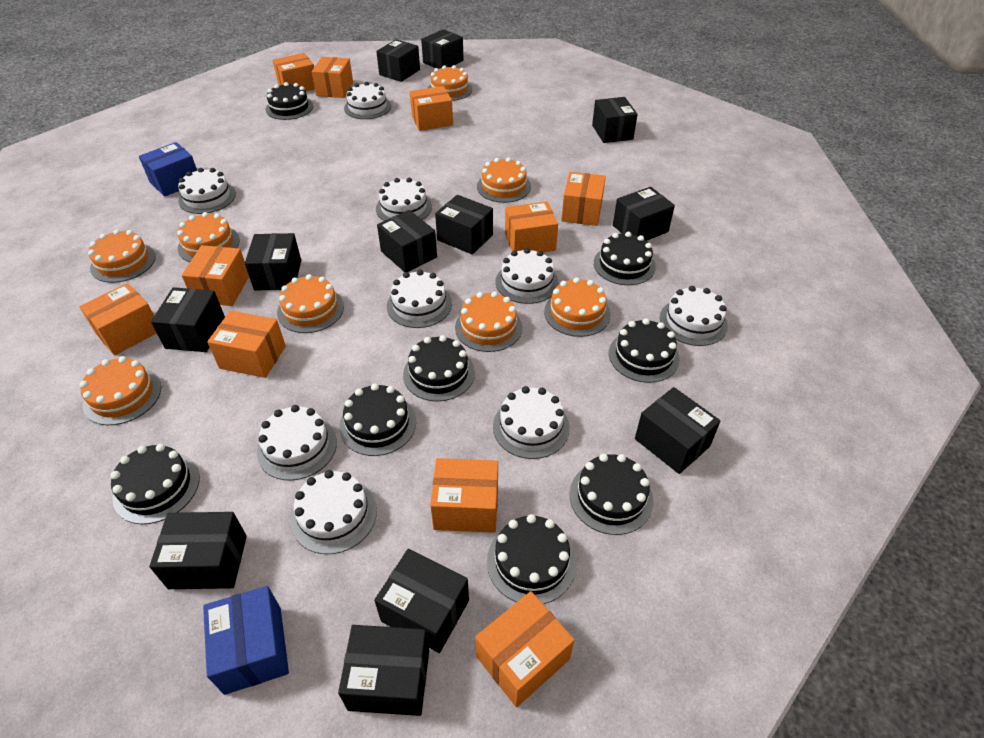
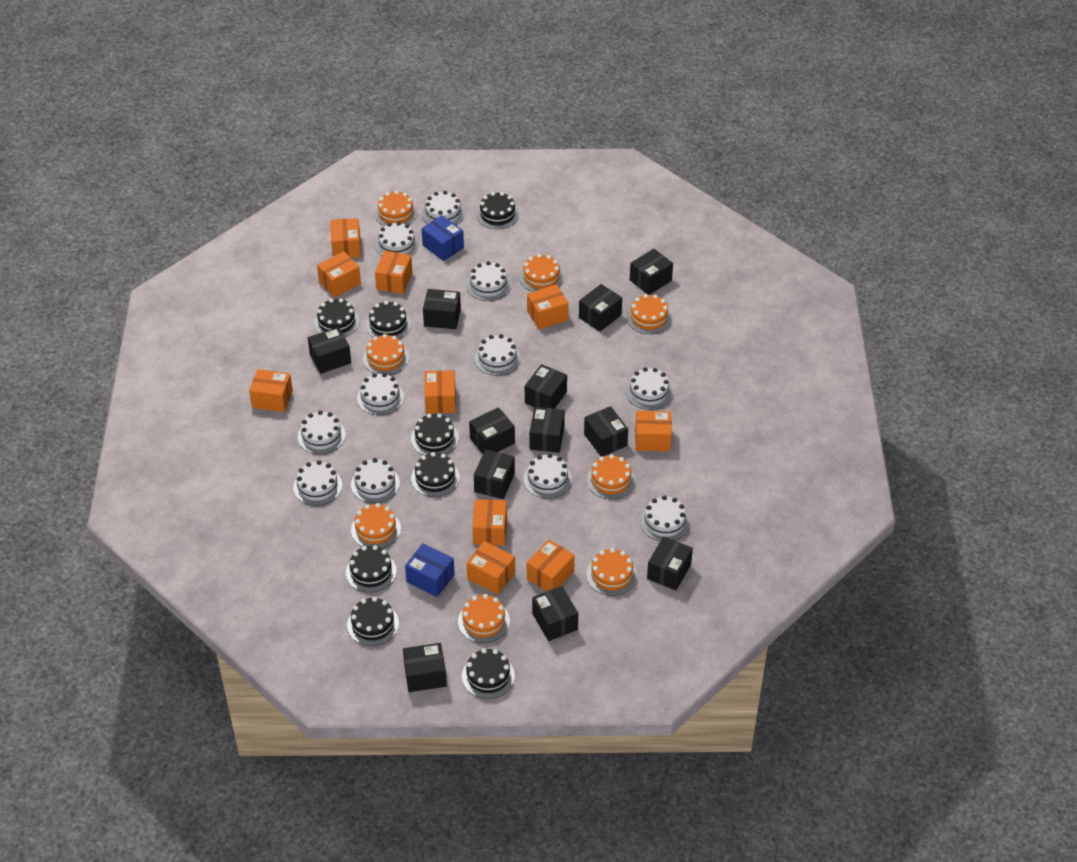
white cake: [178,168,236,214] [257,405,337,481] [291,470,377,554] [344,82,391,119] [376,178,432,221] [387,270,452,328] [493,386,570,459] [496,248,559,304] [660,286,728,346] = 9 -> [293,460,342,506] [298,410,346,454] [351,458,400,503] [357,373,404,415] [375,222,419,256] [422,191,465,225] [466,261,511,301] [475,334,521,376] [523,454,572,499] [626,367,673,410] [640,496,690,541] = 11

